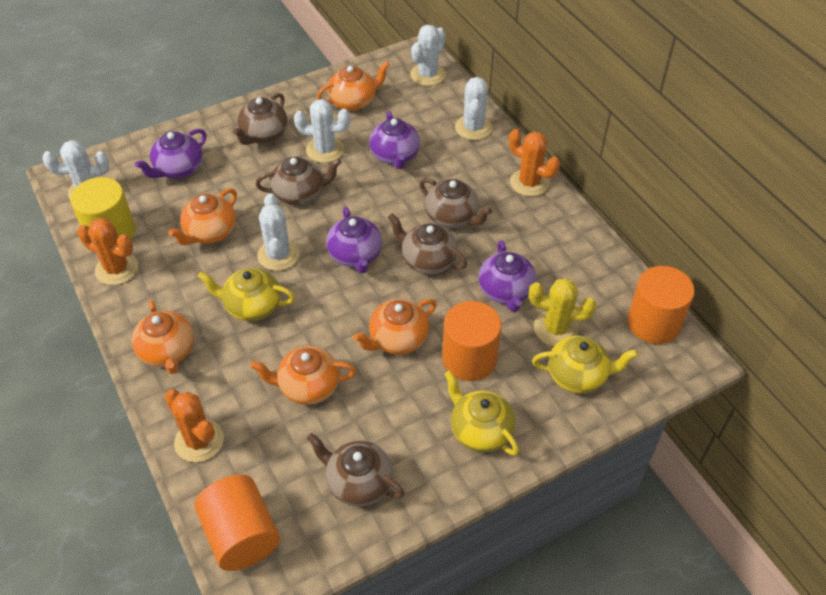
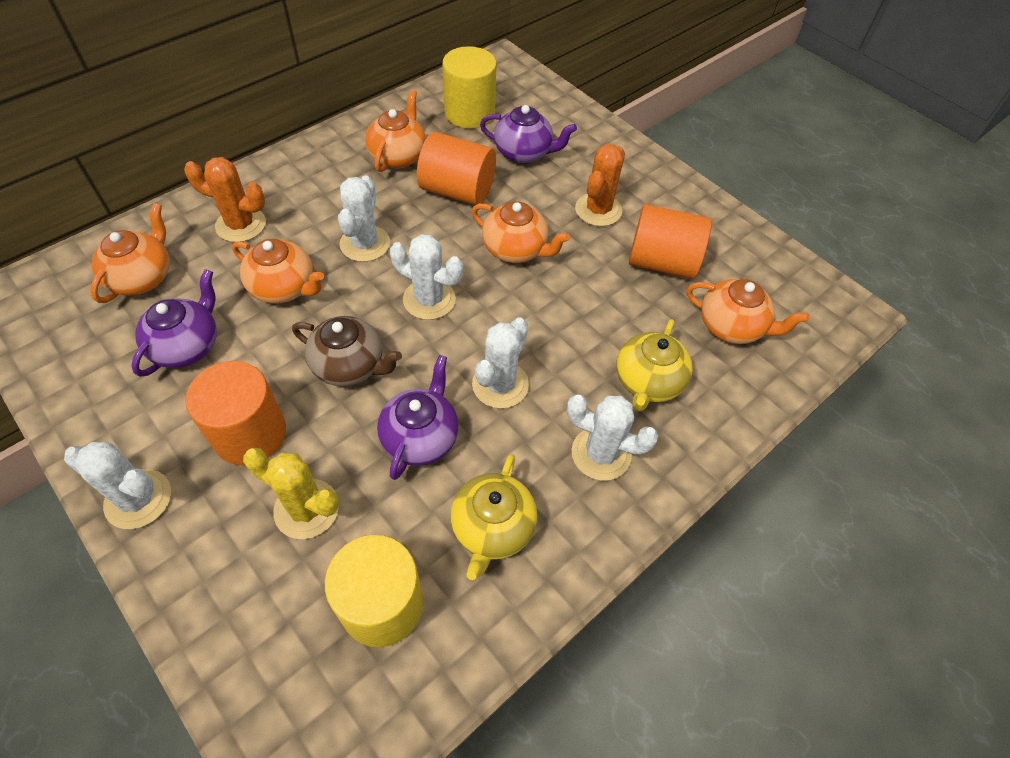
brown teapot: [233,93,288,145] [256,157,341,205] [307,433,405,507] [388,213,467,274] [420,178,492,228] = 5 -> [292,316,402,386] = 1
orange cactus: [77,218,138,285] [164,389,224,462] [509,129,560,197] = 3 -> [184,157,266,242] [575,144,625,226] = 2
purple teapot: [135,129,206,179] [326,207,382,273] [369,111,420,169] [478,240,536,312] = 4 -> [131,269,217,377] [377,355,459,480] [480,105,577,163] = 3
yellow cylinder: [70,177,136,239] = 1 -> [325,535,423,647] [442,46,497,128] = 2
yellow teapot: [198,268,295,321] [445,370,519,456] [532,336,638,394] = 3 -> [451,454,537,580] [616,319,693,411] = 2

